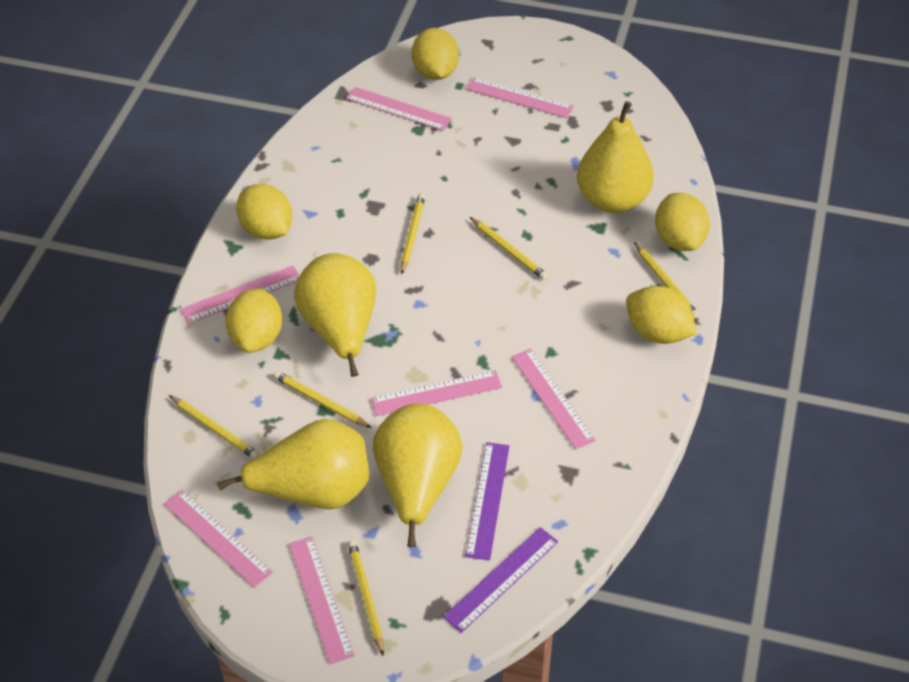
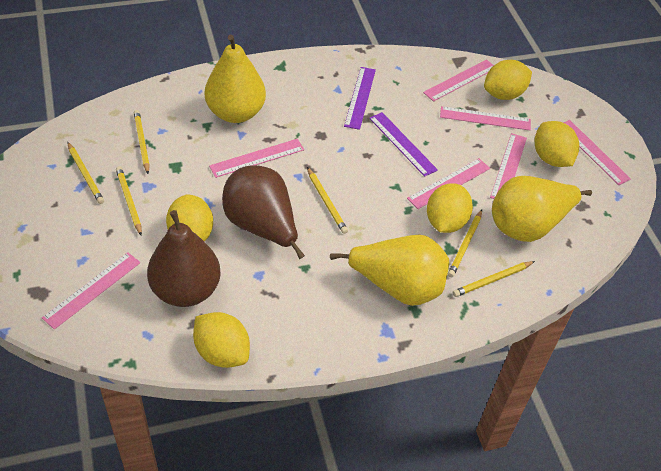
brown pear: none = 0 -> [147,210,221,307] [222,166,305,259] = 2
yellow pear: [217,419,370,509] [294,253,376,377] [373,403,462,547] [577,101,654,213] = 4 -> [205,35,266,123] [330,235,450,306] [492,176,592,242] = 3

